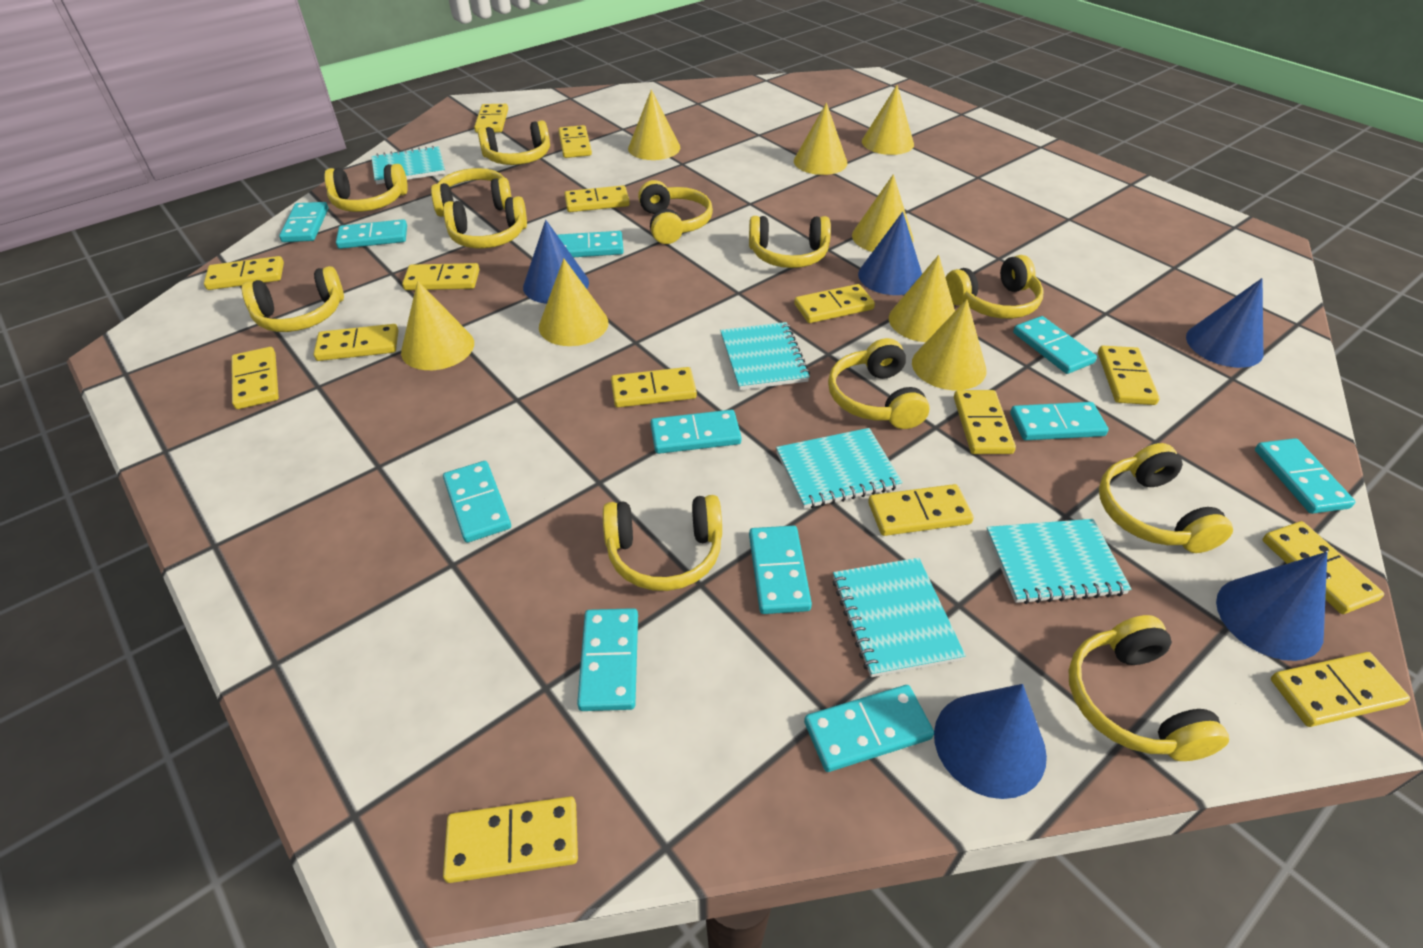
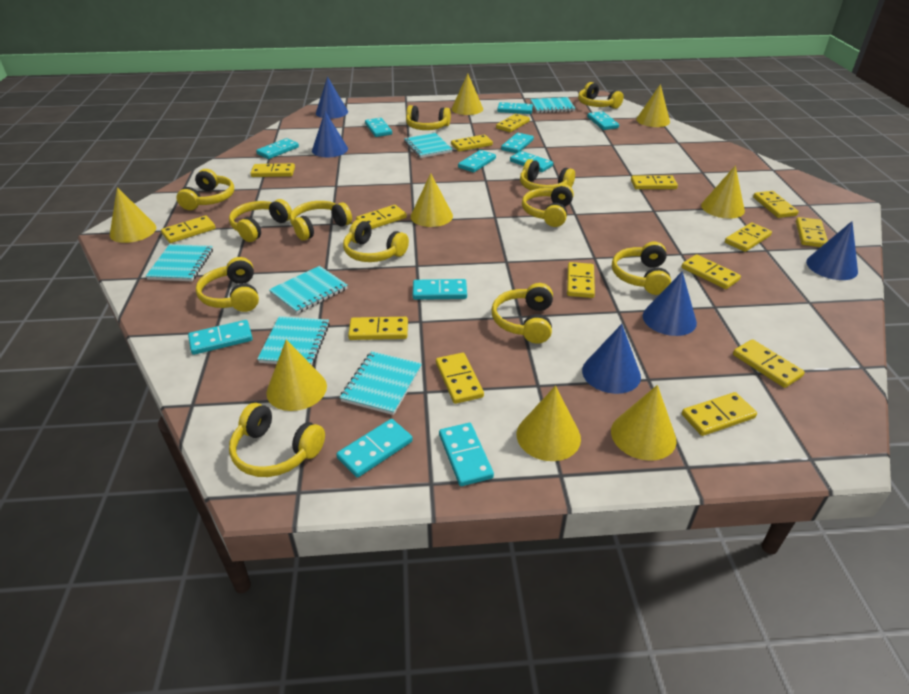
turquoise notebook: [371,146,445,184] [720,322,810,390] [776,428,903,509] [832,558,966,677] [986,519,1131,604] = 5 -> [146,244,213,281] [257,316,330,365] [269,266,348,314] [340,351,422,415] [404,133,453,158] [530,97,576,113] = 6

